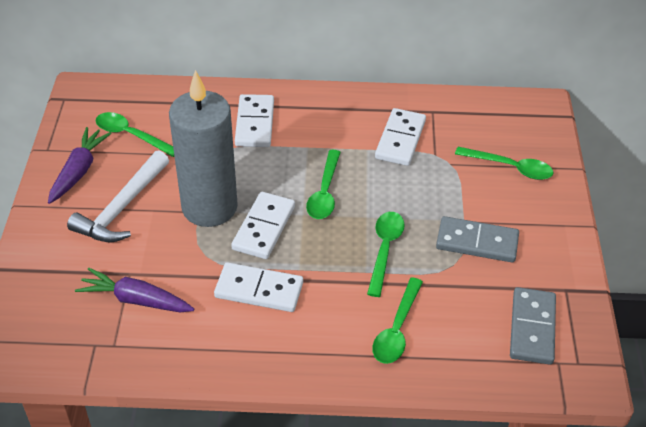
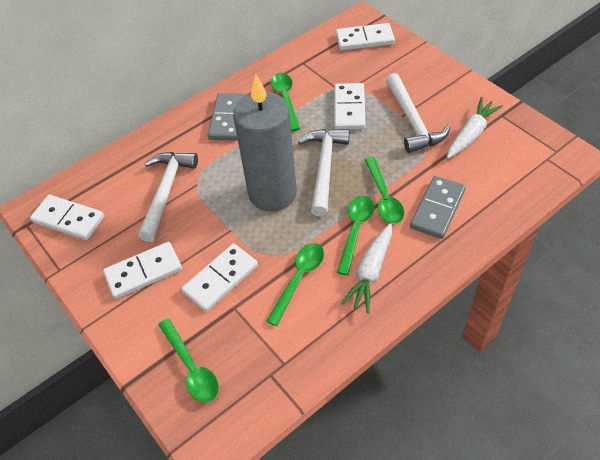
purple carrot: [48,127,112,204] [75,268,194,313] = 2 -> none = 0
white carrot: none = 0 -> [341,223,392,313] [447,97,503,159] = 2
white domino: [214,262,303,312] [231,192,295,259] [235,94,274,147] [375,108,426,166] = 4 -> [30,195,104,240] [103,242,182,299] [181,243,258,312] [334,83,366,130] [336,23,395,51] = 5
white hammer: [67,150,169,242] = 1 -> [138,152,198,242] [298,129,350,216] [386,73,451,153] = 3

